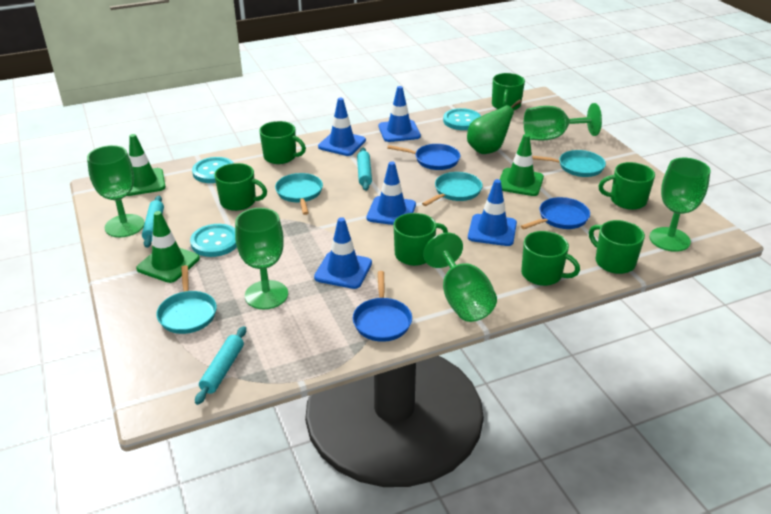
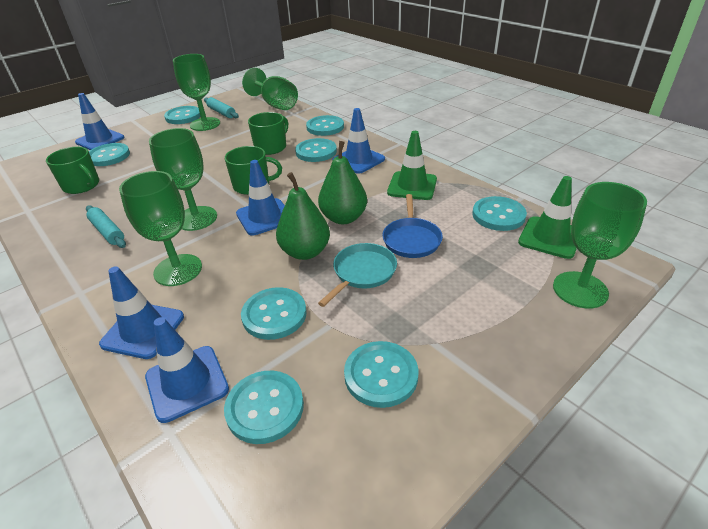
blue pan: [353,271,412,342] [387,144,460,170] [521,197,590,229] = 3 -> [382,194,443,258] = 1
green mug: [214,163,267,211] [259,121,306,164] [393,213,448,266] [492,73,525,110] [521,231,580,286] [589,220,645,274] [598,162,655,210] = 7 -> [46,147,99,194] [225,146,282,195] [248,112,288,155] = 3
green pear: [467,99,522,154] = 1 -> [276,172,330,260] [318,141,367,224] = 2
green traffic cone: [127,134,166,196] [136,211,200,283] [499,134,544,196] = 3 -> [387,131,437,200] [518,176,577,259] = 2
turquoise button: [190,224,237,257] [192,157,234,183] [443,108,481,130] = 3 -> [89,143,130,166] [164,106,200,124] [224,371,304,444] [241,287,307,340] [295,138,337,162] [306,115,344,136] [344,341,419,408] [472,196,527,231] = 8
turquoise pan: [156,265,217,334] [275,173,323,215] [422,172,483,206] [532,150,606,177] = 4 -> [318,243,397,307] = 1
turquoise rolling pin: [142,196,164,248] [195,326,246,405] [357,148,372,191] = 3 -> [86,205,126,248] [204,97,239,118] = 2

